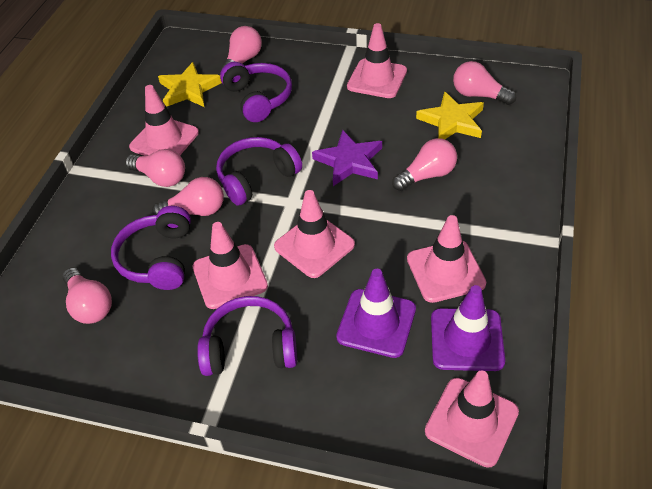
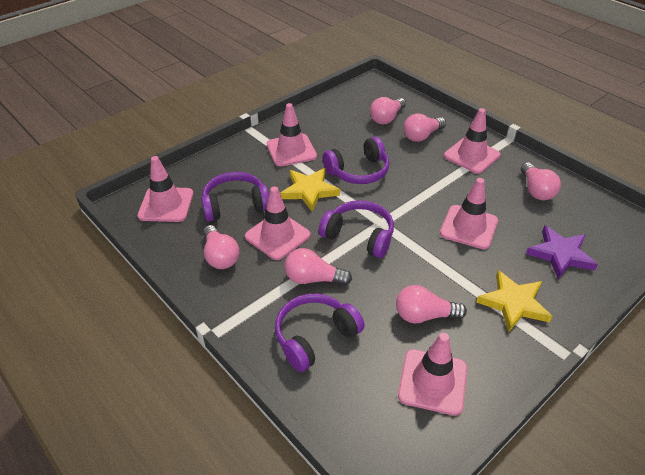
purple traffic cone: [336,269,416,358] [431,285,505,371] = 2 -> none = 0

